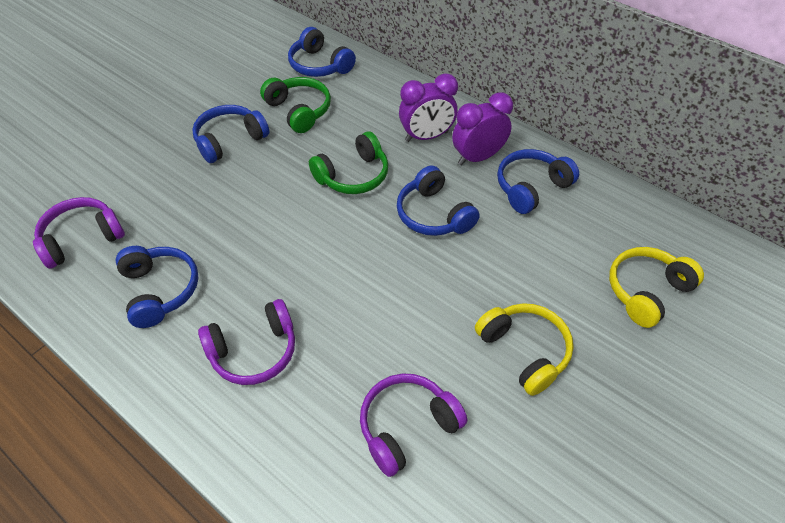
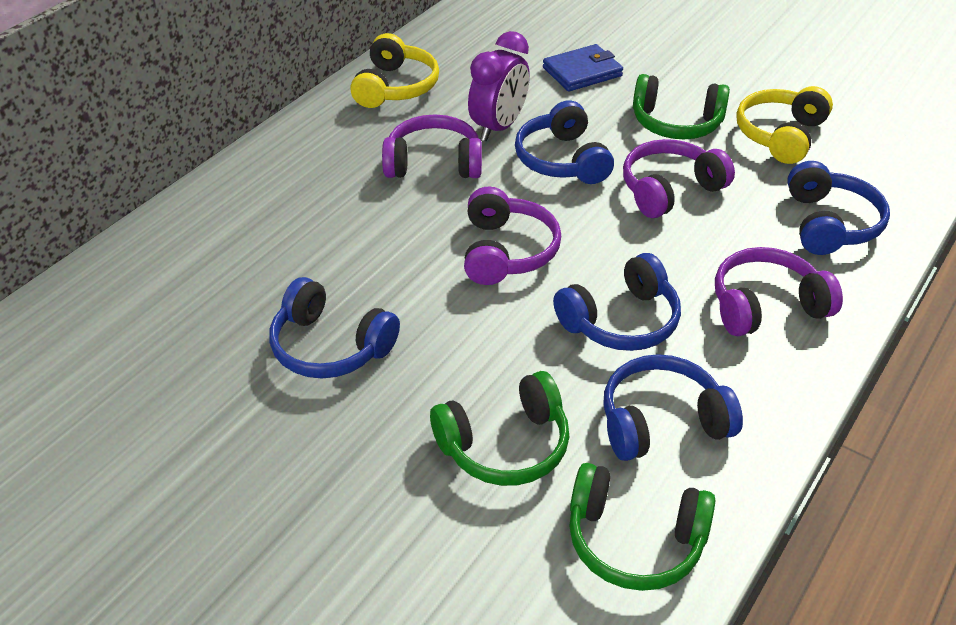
blue wallet: none = 0 -> [543,44,623,92] = 1
green headphones: [260,77,331,133] [309,132,388,194] = 2 -> [430,371,569,486] [569,463,715,591] [633,74,730,139] = 3
purple clock: [399,73,458,142] [452,92,513,166] = 2 -> [468,31,530,141] = 1
purple headphones: [33,197,125,269] [198,299,295,385] [360,374,467,477] = 3 -> [382,115,482,178] [464,186,561,285] [623,139,735,218] [715,247,843,336] = 4

